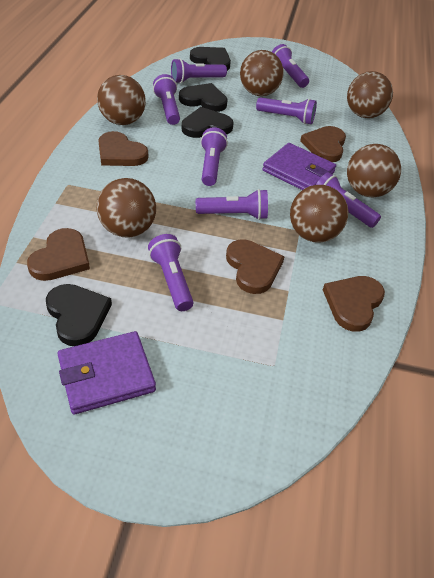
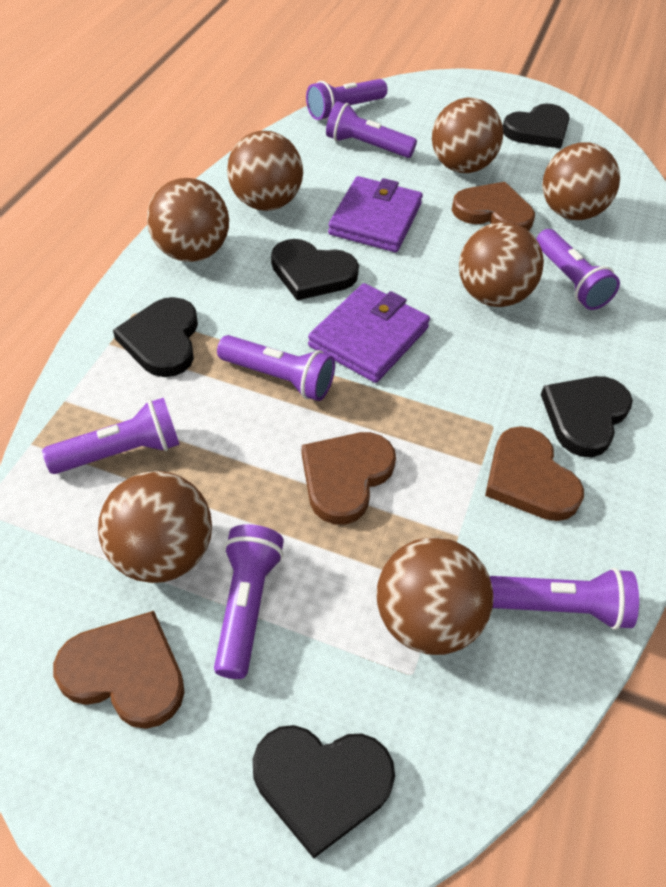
black heart: [46,284,112,346] [179,83,228,112] [182,107,234,138] [190,47,231,71] = 4 -> [113,297,198,377] [253,725,395,858] [271,239,359,300] [503,103,570,149] [541,376,633,457] = 5
brown ball: [97,75,146,125] [97,178,156,238] [240,50,284,96] [290,185,348,243] [347,71,393,118] [347,144,401,197] = 6 -> [98,471,212,583] [147,178,229,262] [227,131,303,211] [376,537,493,655] [432,98,503,173] [459,222,544,307] [542,142,620,220] = 7
brown heart: [27,228,90,281] [98,131,148,166] [226,239,285,294] [300,126,346,162] [323,276,385,332] = 5 -> [53,611,185,729] [301,432,396,525] [452,182,535,231] [485,426,584,521] = 4
purple flashlight: [148,234,193,311] [153,74,180,125] [171,58,227,84] [196,189,268,220] [201,127,228,186] [256,97,317,124] [272,44,309,88] [316,172,381,228] = 8 -> [42,398,180,474] [214,524,284,679] [217,335,335,401] [306,79,387,120] [326,101,417,158] [490,568,639,630] [536,229,620,310] = 7

